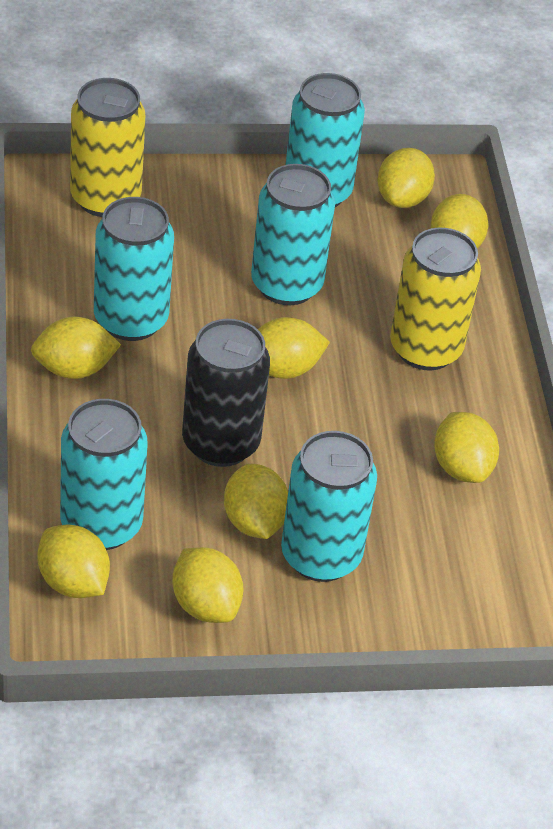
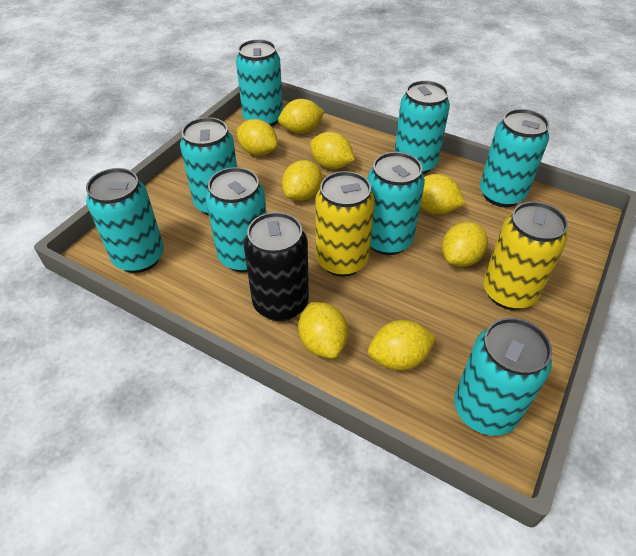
turquoise can: [60,399,148,550] [94,197,174,341] [251,164,335,305] [281,431,377,582] [285,73,365,207] = 5 -> [86,168,164,273] [180,117,237,216] [206,167,266,272] [236,39,283,127] [367,152,425,255] [394,80,450,174] [454,318,552,436] [480,109,550,207] = 8

